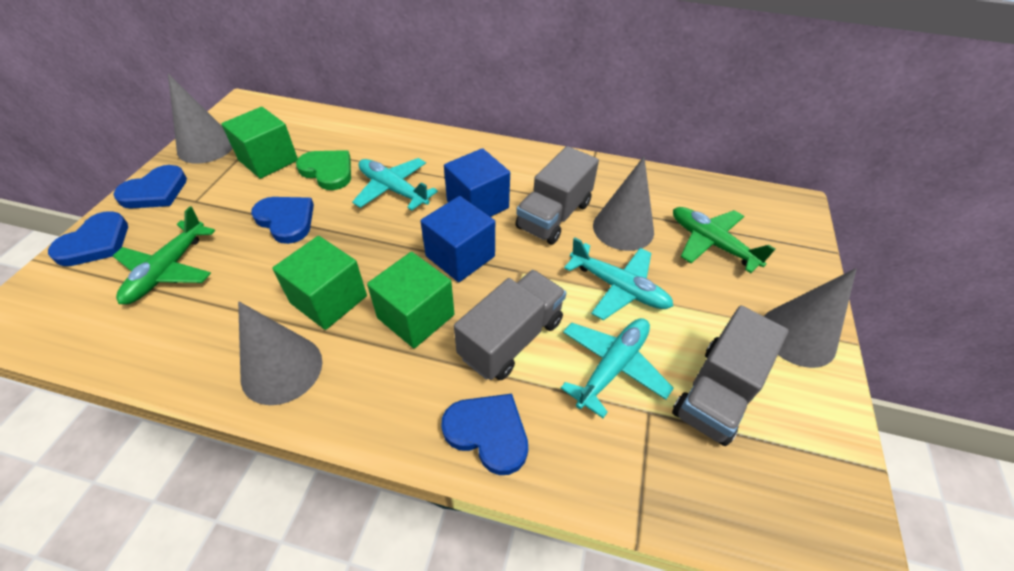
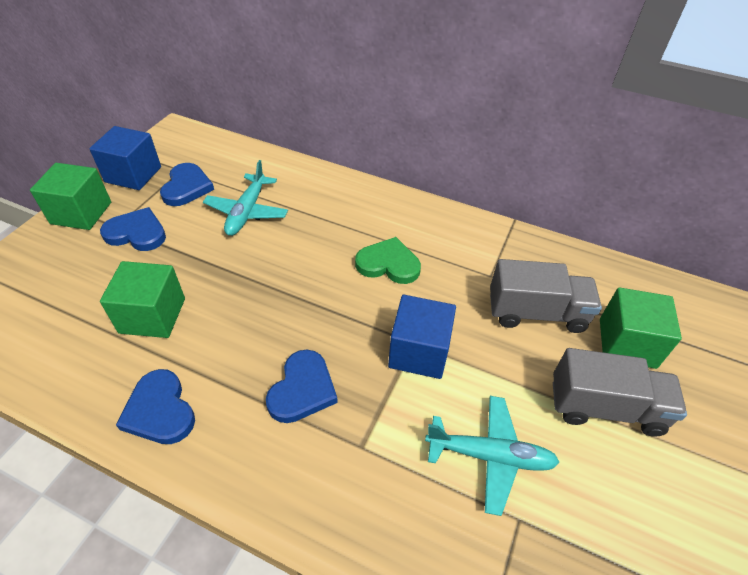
green plane: [113,206,216,305] [673,207,775,273] = 2 -> none = 0
grey cone: [168,73,233,164] [238,302,322,405] [593,157,654,251] [764,268,856,368] = 4 -> none = 0
grey truck: [454,270,566,380] [515,146,599,245] [672,305,789,446] = 3 -> [490,259,602,333] [553,348,687,437] = 2
turquoise plane: [352,158,438,210] [561,318,674,418] [564,237,673,320] = 3 -> [203,160,288,236] [425,396,559,516] = 2

